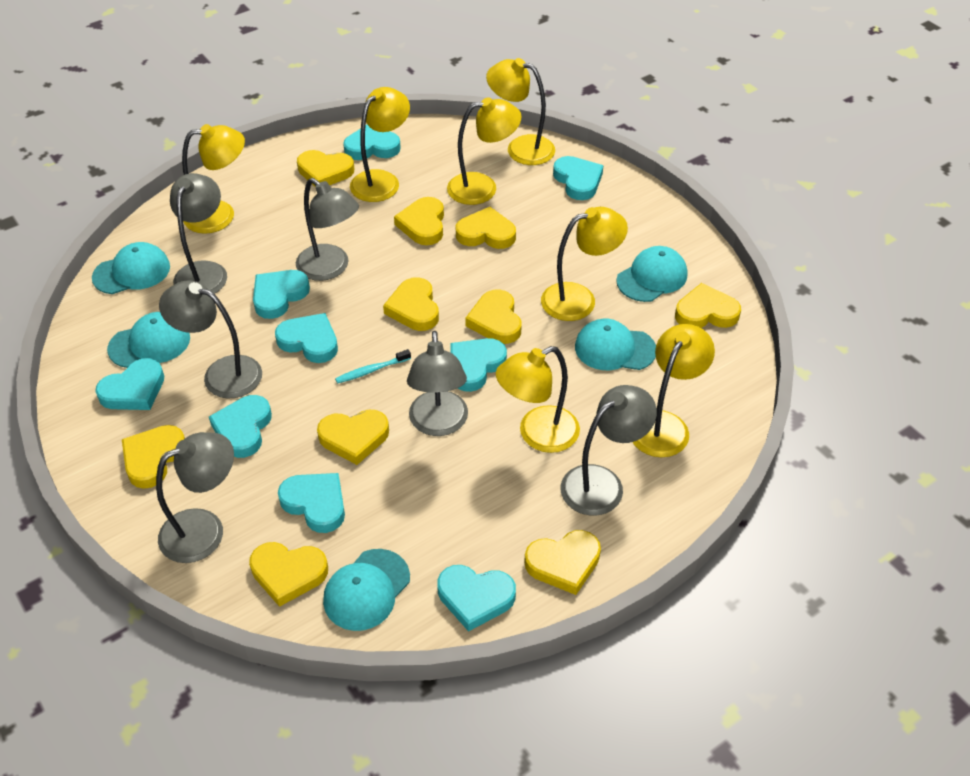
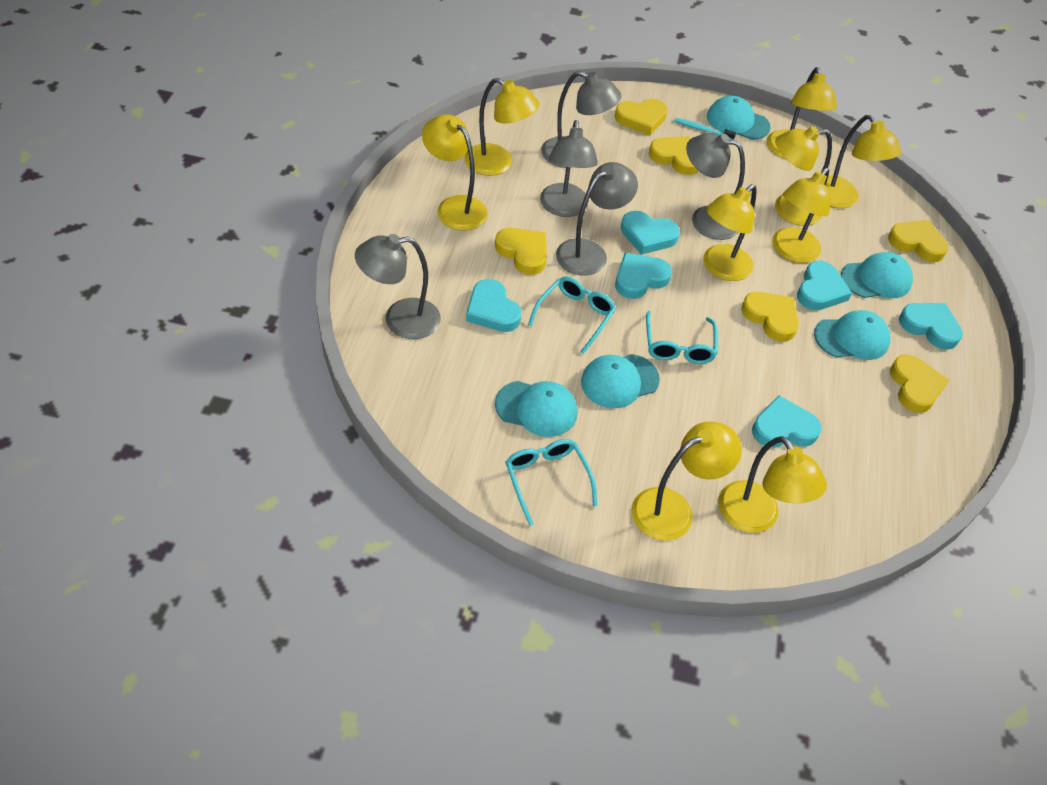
grey lamp: [156,432,234,563] [159,280,262,399] [170,173,227,294] [296,178,359,281] [407,331,468,436] [560,385,657,515] = 6 -> [355,234,441,339] [540,120,598,217] [541,71,621,168] [556,162,638,275] [686,133,745,240] = 5
turquoise glasses: none = 0 -> [505,439,597,526] [528,276,616,354] [646,311,718,364] = 3
turquoise heart: [95,358,164,410] [209,395,272,458] [253,270,310,319] [275,313,338,363] [278,473,345,533] [343,125,401,160] [437,565,516,632] [450,338,507,392] [553,156,604,200] = 9 -> [466,279,522,332] [615,253,672,299] [621,211,680,255] [752,395,822,448] [797,261,852,310] [899,303,963,350] = 6
yellow heart: [122,425,185,489] [249,542,328,607] [297,150,354,186] [317,410,389,465] [383,277,439,331] [394,197,444,245] [456,207,516,249] [465,289,522,344] [524,530,601,595] [675,283,741,328] = 10 -> [495,228,547,275] [615,99,668,135] [649,136,699,175] [741,292,799,342] [888,220,949,262] [890,354,949,413] = 6
yellow lamp: [182,124,245,234] [350,87,410,202] [447,97,522,205] [486,58,555,165] [496,346,580,453] [541,207,628,321] [633,324,715,457] = 7 -> [422,114,488,230] [465,78,539,176] [632,421,742,541] [703,184,757,281] [718,436,827,533] [767,67,837,159] [772,168,831,263] [775,126,832,226] [826,115,901,208] = 9

